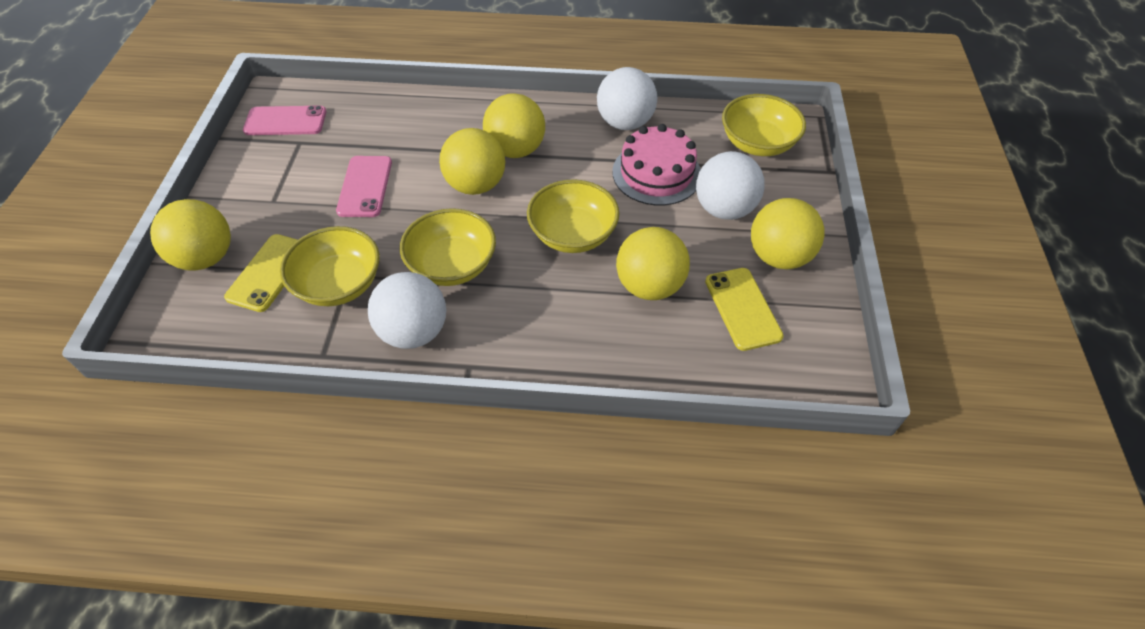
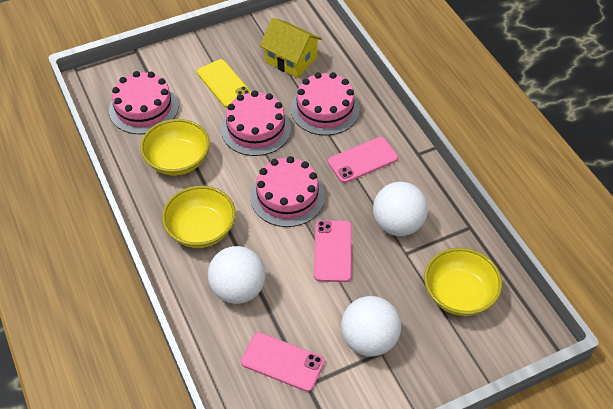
pink cake: [612,124,701,206] = 1 -> [109,71,179,134] [221,90,291,156] [250,156,325,227] [291,72,360,136] = 4
pink phone: [243,105,326,135] [336,156,392,217] = 2 -> [241,332,325,392] [314,220,352,282] [328,137,398,183] = 3
yellow ball: [150,199,231,271] [439,128,505,195] [483,93,545,158] [616,227,690,300] [751,198,825,269] = 5 -> none = 0
yellow bowl: [280,226,380,306] [400,208,496,286] [527,179,619,253] [722,94,806,156] = 4 -> [140,119,210,176] [162,186,236,248] [424,248,502,316] = 3
yellow house: none = 0 -> [260,18,322,78] = 1
yellow phone: [224,234,297,312] [705,268,784,351] = 2 -> [197,59,251,108] = 1

